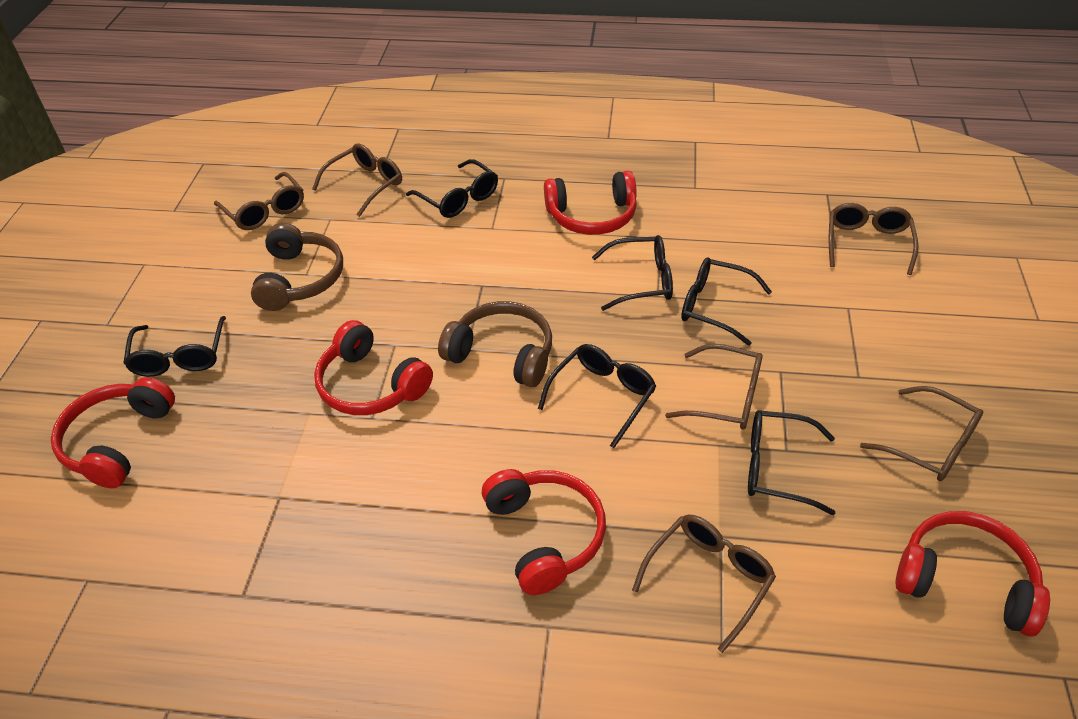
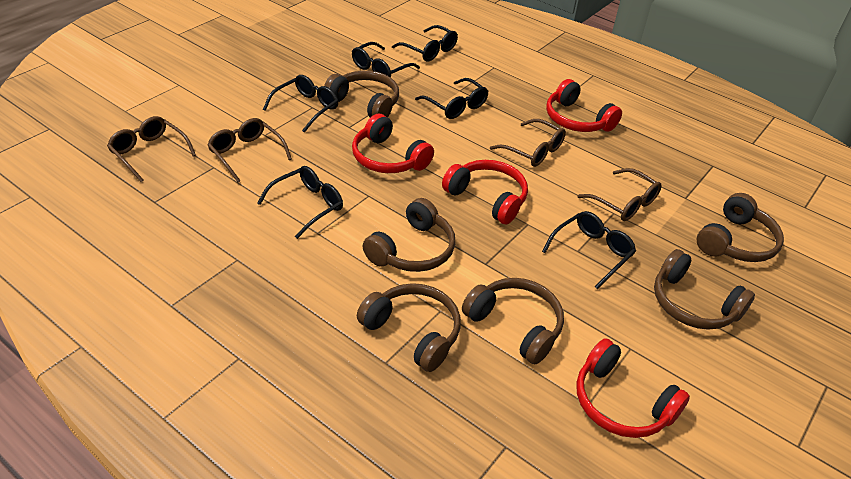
brown glasses: [214,172,304,230] [312,143,402,217] [632,515,776,653] [665,343,763,429] [829,203,918,275] [860,386,983,481] = 6 -> [107,116,196,182] [207,118,292,182] [490,119,566,167] [577,168,662,221] = 4
brown headphones: [251,223,343,311] [438,301,552,388] = 2 -> [324,71,399,118] [357,283,461,372] [363,198,455,272] [462,278,564,364] [654,249,755,330] [697,193,784,262] = 6
red headphones: [51,377,175,488] [314,320,433,415] [482,469,606,595] [544,171,637,235] [895,511,1050,637] = 5 -> [352,114,434,173] [442,160,528,224] [546,79,622,132] [576,338,690,438] = 4

